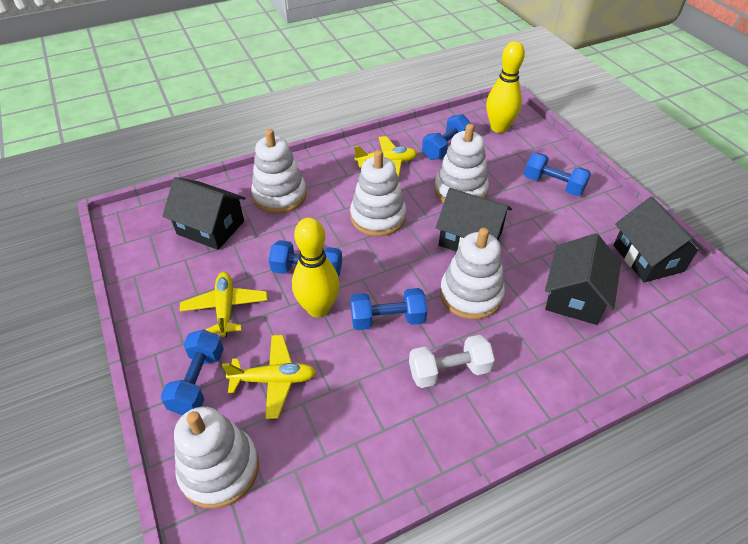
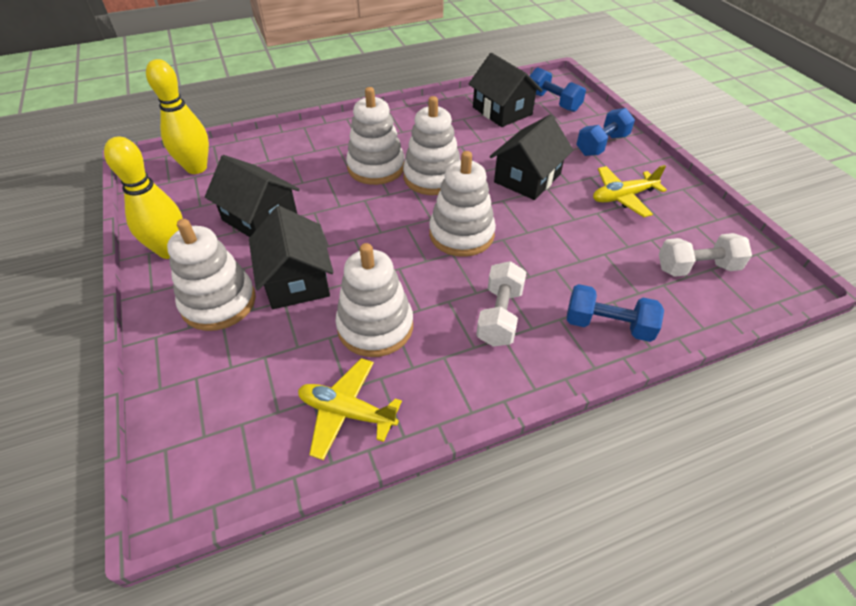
blue dumbbell: [161,329,224,415] [269,240,342,277] [350,288,427,330] [422,114,472,160] [524,153,591,196] = 5 -> [530,67,586,112] [567,284,664,342] [576,108,635,156] = 3
white dumbbell: [409,335,495,388] = 1 -> [476,261,526,347] [659,233,752,277] = 2
yellow plane: [180,272,268,337] [222,335,316,419] [354,136,417,178] = 3 -> [298,358,402,460] [593,165,667,217] = 2

